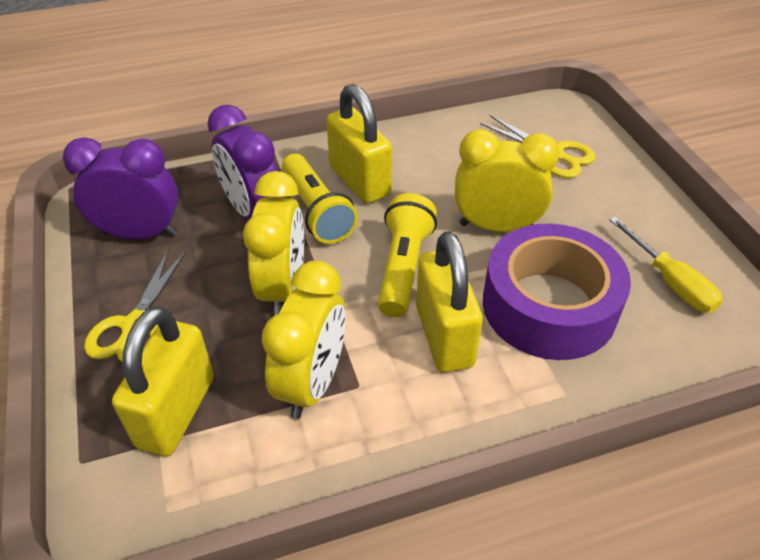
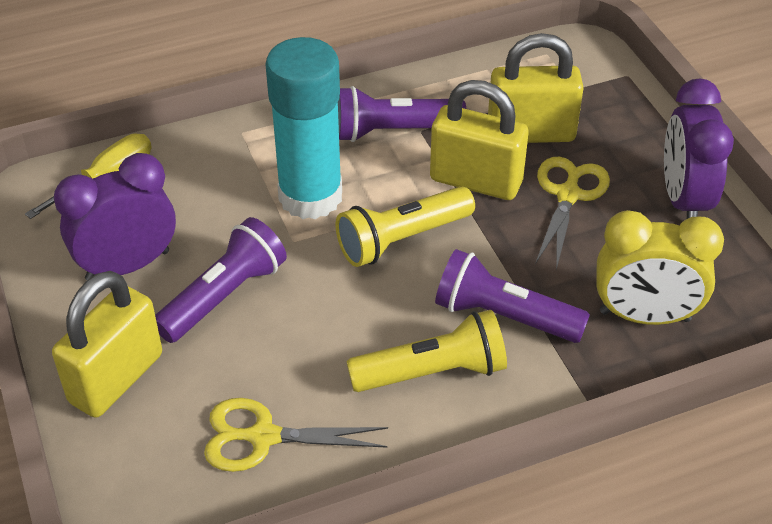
purple flashlight: none = 0 -> [155,217,287,343] [338,86,466,142] [435,249,590,343] = 3
purple tape: [483,224,631,360] = 1 -> none = 0
turquoise glue stick: none = 0 -> [265,37,342,219] = 1
yellow clock: [243,171,304,316] [262,260,346,419] [455,129,560,232] = 3 -> [597,210,724,325] = 1

